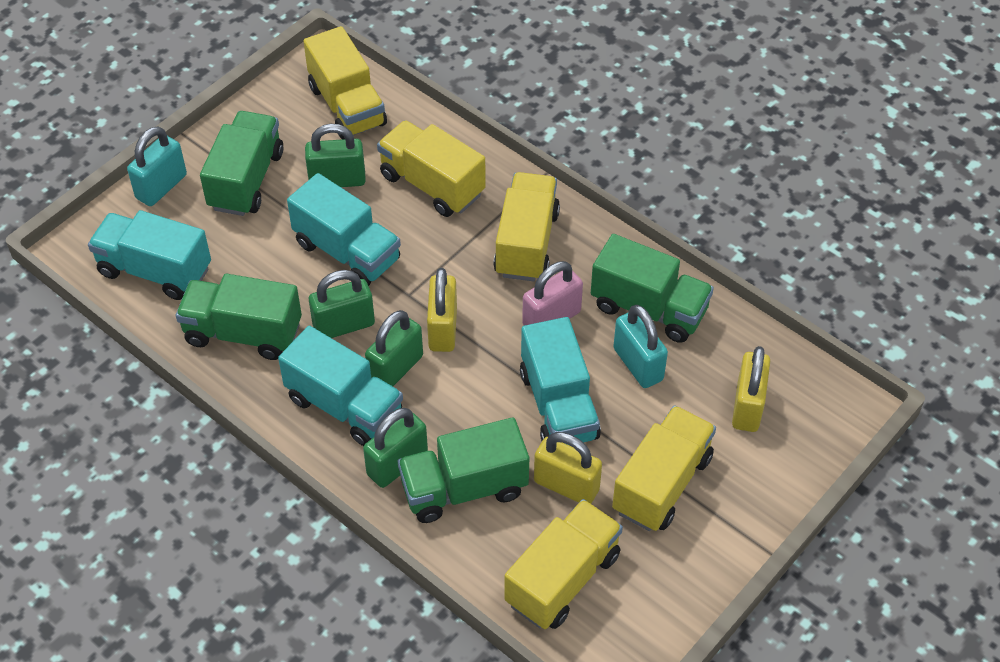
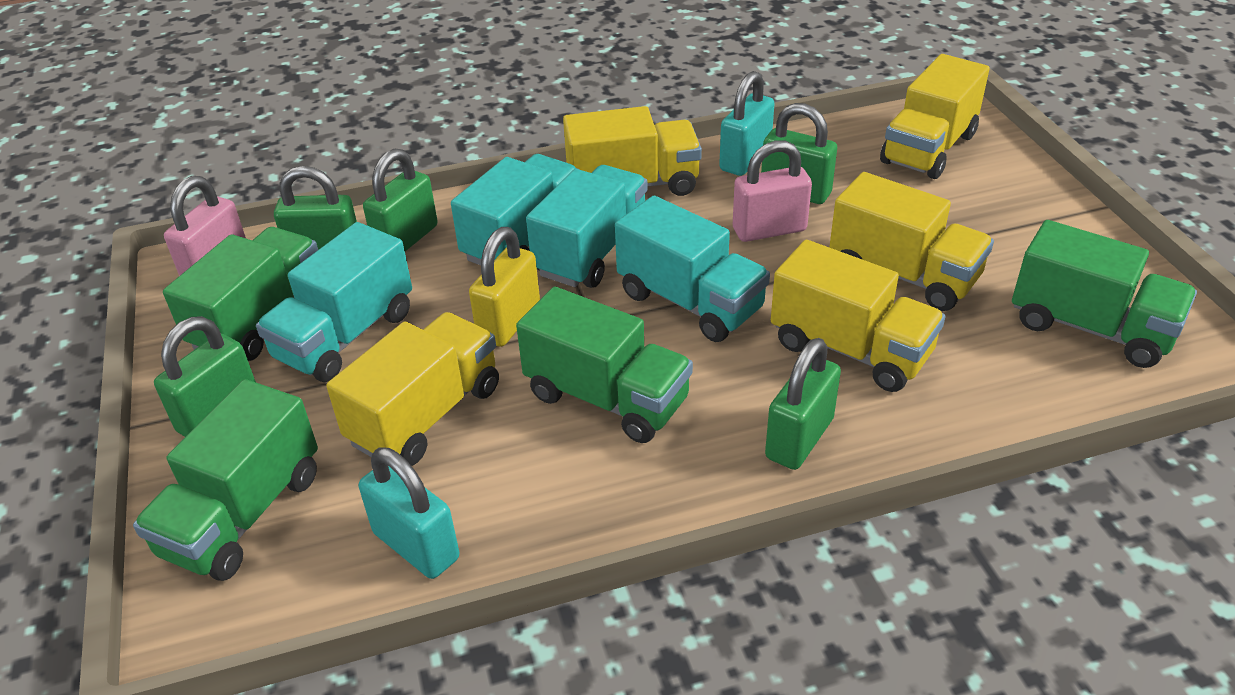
green padlock: [305,124,366,187] [309,270,375,338] [363,408,428,488] [365,310,423,386] = 4 -> [154,316,256,437] [274,166,357,250] [363,148,438,251] [761,103,837,204] [765,338,841,470] = 5
pink padlock: [522,261,583,326] = 1 -> [164,176,246,276] [733,140,812,242] = 2
yellow padlock: [427,268,457,352] [534,432,602,504] [732,346,770,432] = 3 -> [469,227,540,347] = 1

